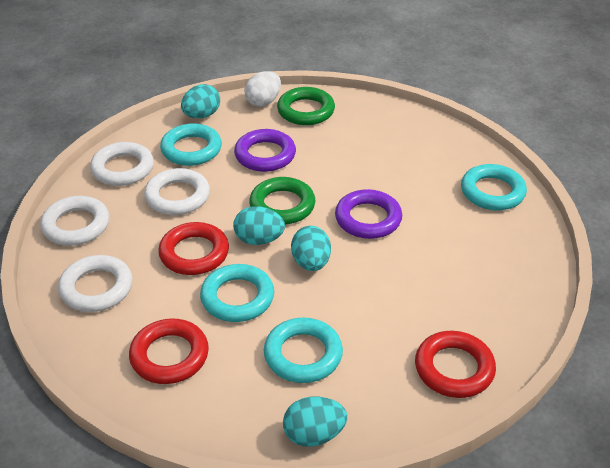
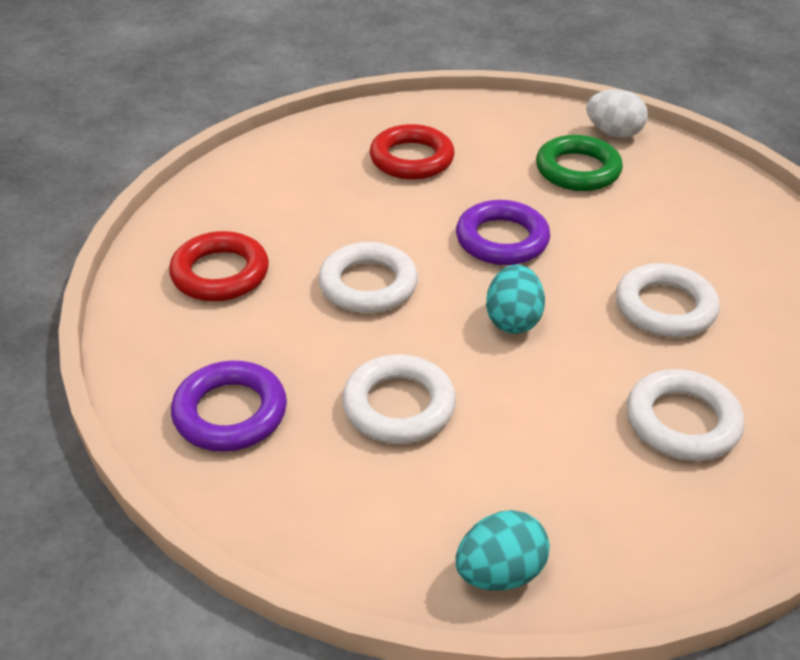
green ring: [249,177,315,225] [277,87,335,125] = 2 -> [536,135,623,191] = 1
red ring: [129,318,209,384] [158,222,229,275] [415,331,496,398] = 3 -> [169,231,269,301] [370,124,455,180] = 2
turquoise egg: [181,84,220,118] [233,206,285,245] [283,396,347,447] [291,226,331,271] = 4 -> [456,510,550,591] [486,265,545,334] = 2
turquoise ring: [160,123,222,166] [200,264,274,322] [264,318,343,383] [461,164,527,210] = 4 -> none = 0

